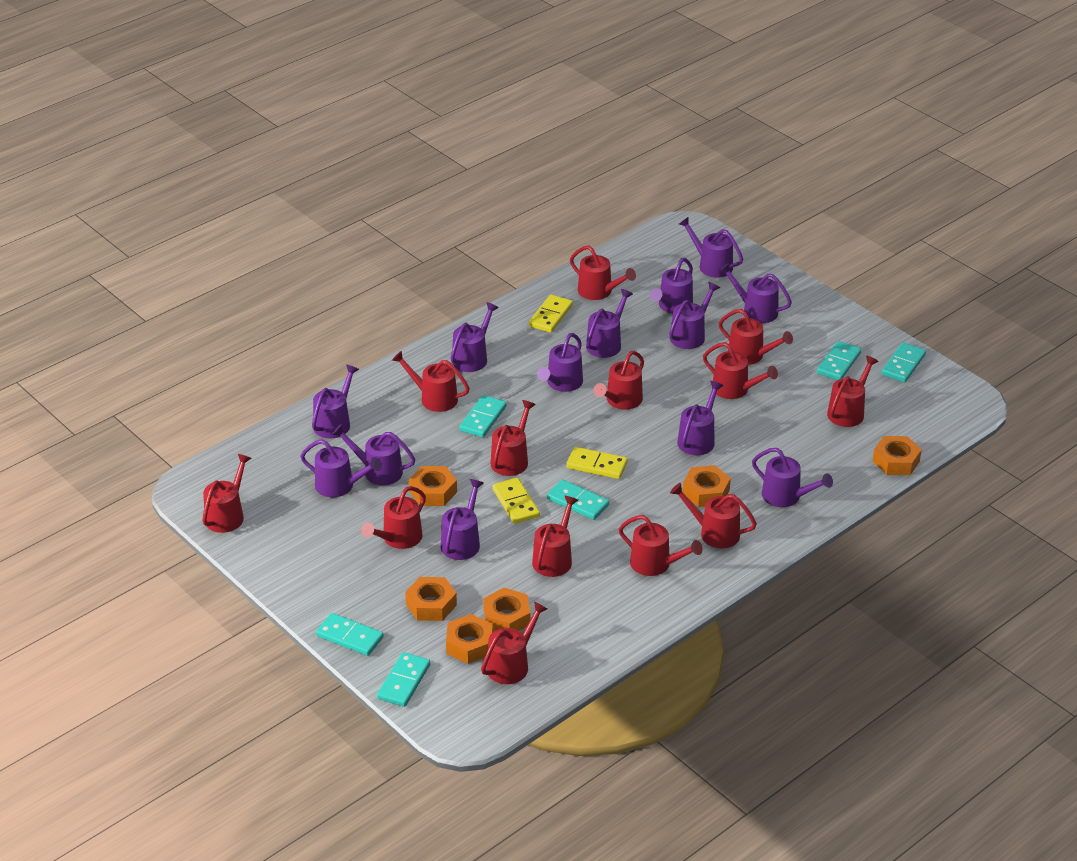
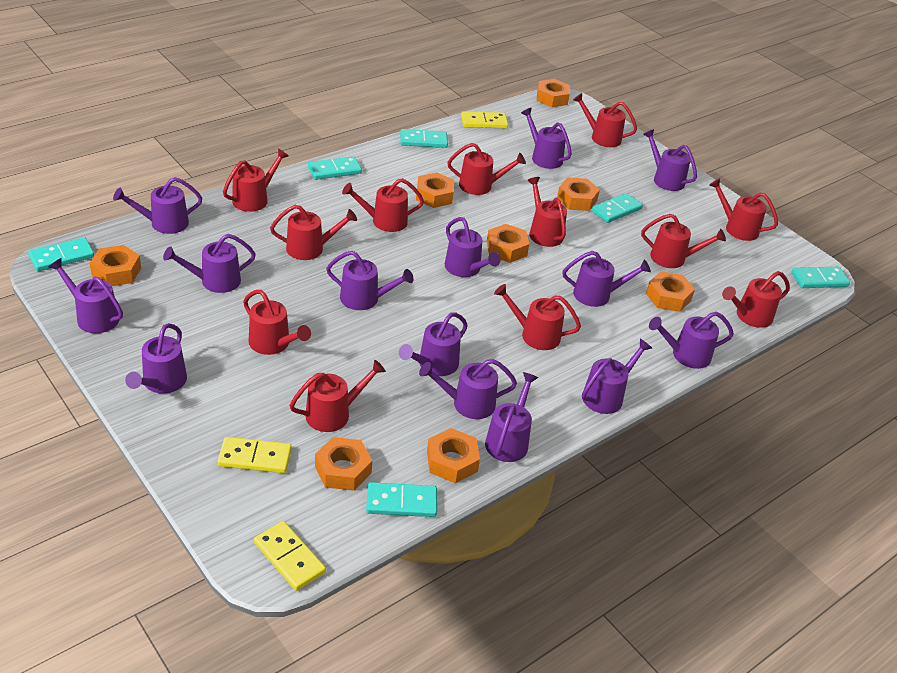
orange nut: [405,577,457,621] [409,466,457,506] [446,614,493,664] [483,588,530,631] [683,465,731,507] [873,436,922,475] = 6 -> [90,245,141,286] [315,437,372,491] [416,172,454,208] [427,428,480,483] [487,224,529,263] [537,79,570,107] [557,177,600,211] [646,271,695,312] = 8
purple watering can: [301,439,382,497] [312,365,359,439] [332,424,415,485] [441,479,484,560] [451,302,499,372] [537,333,583,392] [586,289,633,358] [650,258,693,314] [669,282,720,349] [677,381,724,455] [679,217,743,278] [719,263,792,323] [752,448,833,507] = 13 -> [48,258,123,333] [113,177,202,234] [125,323,187,394] [163,234,256,293] [326,251,414,310] [399,312,468,376] [419,359,517,419] [445,217,501,277] [485,372,538,462] [521,108,572,169] [563,251,651,307] [582,339,652,414] [643,129,697,191] [649,312,734,369] = 14
red watering can: [202,454,252,533] [361,486,426,549] [392,351,470,412] [481,601,547,684] [491,400,536,476] [532,496,578,577] [570,245,636,300] [594,351,644,410] [619,515,703,576] [670,483,757,548] [703,342,778,399] [719,309,793,365] [827,356,879,427] = 13 -> [223,148,288,212] [243,290,311,355] [270,205,357,260] [289,360,386,432] [342,178,424,232] [447,143,526,195] [494,284,581,350] [527,177,567,247] [573,93,637,147] [641,214,726,268] [709,178,778,241] [722,271,790,328] = 12

